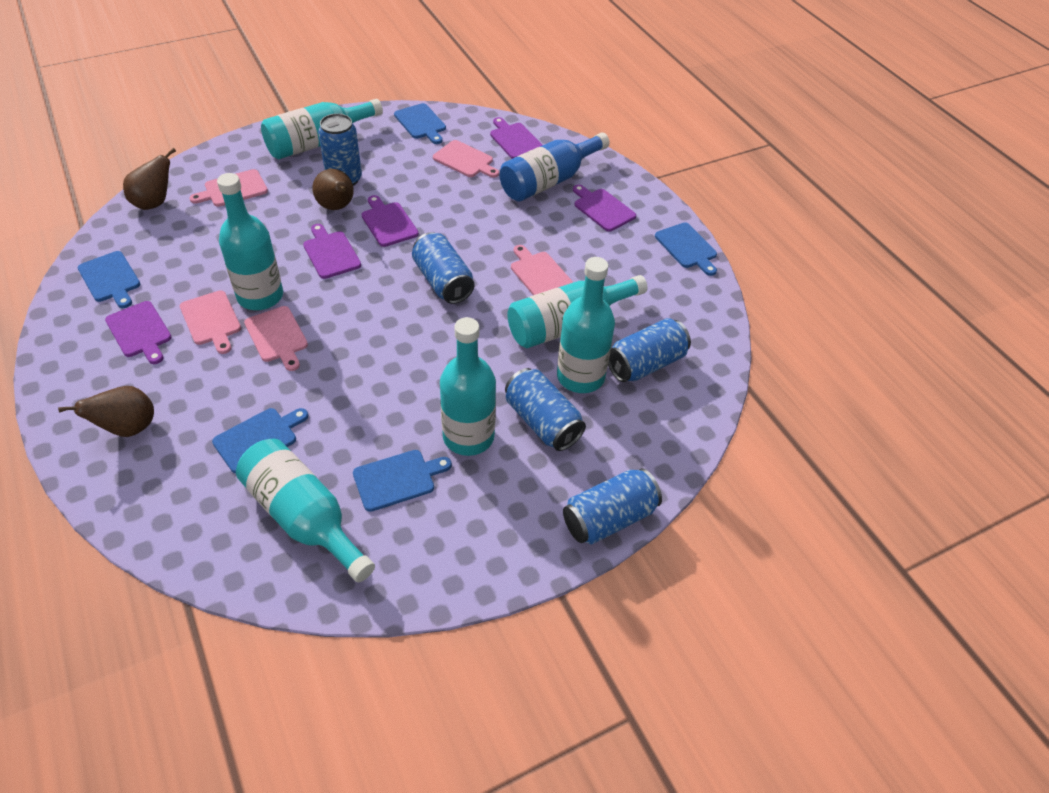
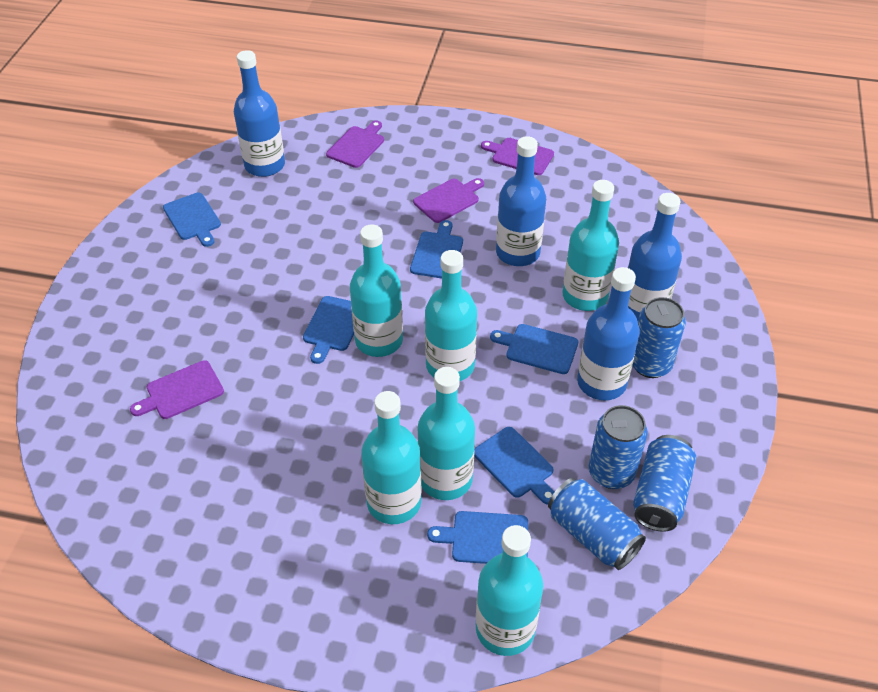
blue bottle: [500,133,610,202] = 1 -> [234,50,285,177] [496,136,546,266] [577,267,640,400] [628,193,682,321] = 4
blue can: [318,113,362,186] [412,232,474,304] [505,368,586,451] [563,468,662,545] [608,318,691,382] = 5 -> [548,478,646,570] [589,405,648,489] [632,297,686,378] [633,435,696,532] = 4
blue cutting board: [78,251,140,308] [212,408,308,473] [353,450,452,512] [394,103,446,144] [655,222,717,276] = 5 -> [163,193,221,247] [303,296,354,364] [410,220,463,278] [427,511,528,564] [474,427,555,505] [490,324,578,374] = 6
brown pear: [58,386,154,437] [123,148,176,210] [312,169,354,210] = 3 -> none = 0
pink cutting board: [180,291,241,354] [189,169,268,207] [244,306,308,371] [433,140,499,178] [511,245,573,295] = 5 -> none = 0
purple cutting board: [105,301,172,364] [303,224,361,279] [361,195,419,247] [490,117,542,159] [573,185,636,232] = 5 -> [130,360,224,419] [326,121,384,168] [413,178,484,223] [481,138,554,175] = 4

